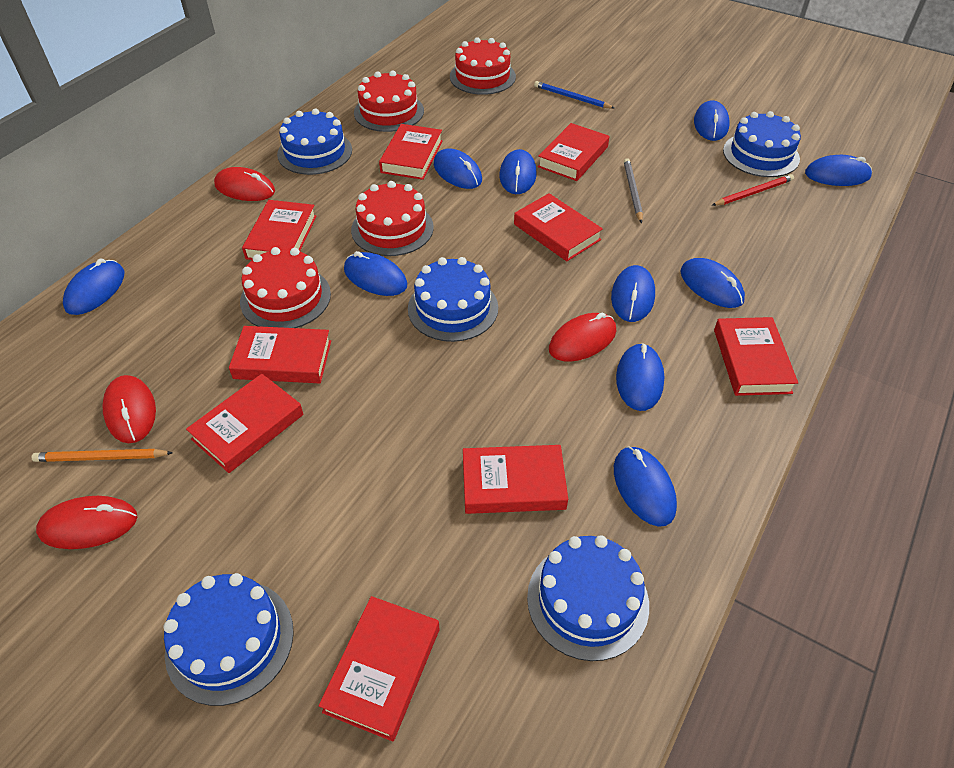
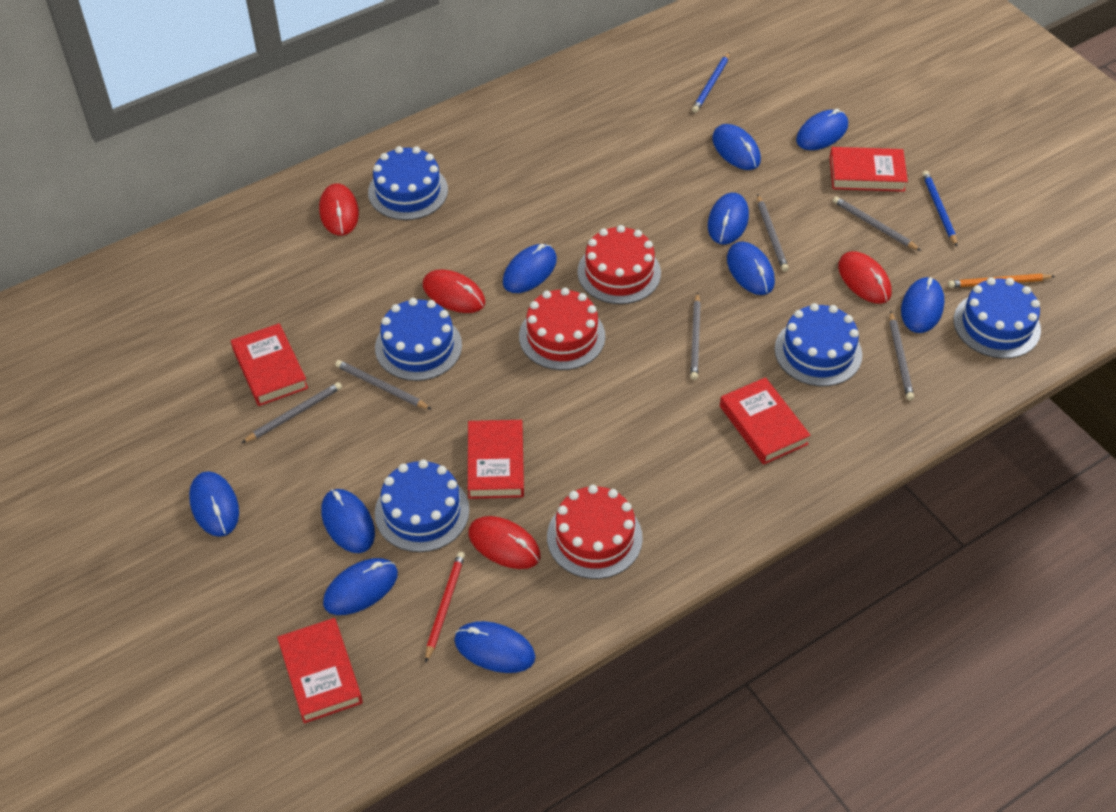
blue pencil: [534,81,614,109] = 1 -> [692,52,730,113] [922,171,957,246] = 2
grey pencil: [624,158,643,223] = 1 -> [242,382,342,443] [335,360,431,409] [690,292,701,380] [757,194,789,271] [833,196,921,251] [889,311,914,400] = 6
red book: [186,374,303,473] [229,326,331,383] [242,200,317,260] [319,596,440,741] [379,124,443,180] [463,445,568,514] [514,193,603,261] [538,123,609,181] [714,317,798,396] = 9 -> [231,323,308,406] [277,618,363,723] [468,420,524,499] [720,377,811,465] [830,147,908,192] = 5
red cake: [240,247,331,328] [351,181,434,256] [354,70,424,132] [450,37,516,95] = 4 -> [519,288,605,370] [547,485,643,579] [577,225,661,304] = 3

